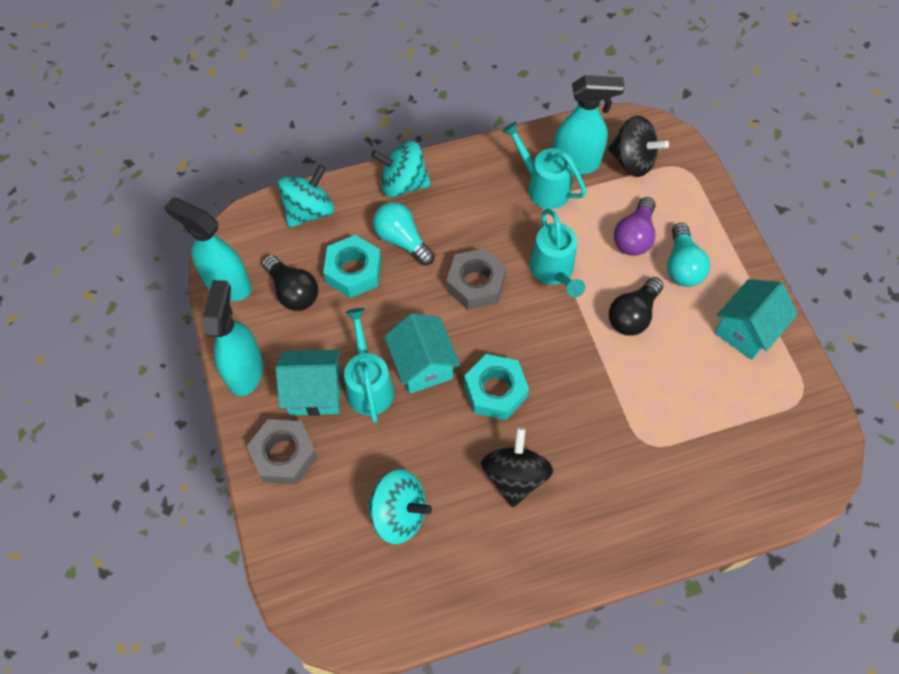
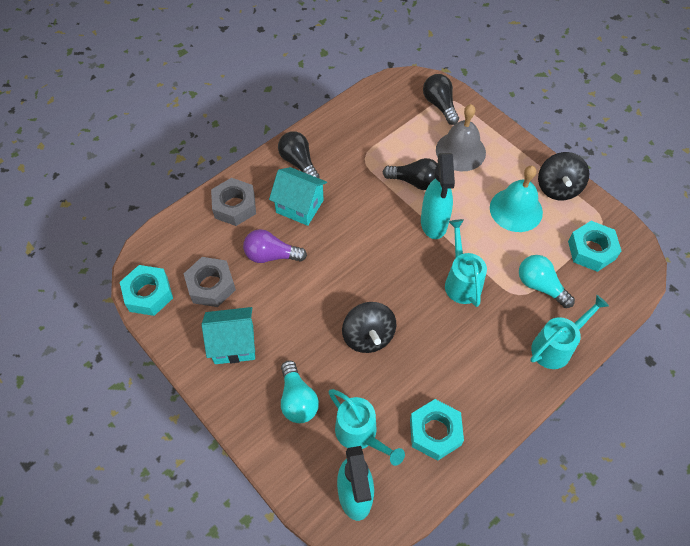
black light bulb: [262,255,318,311] [609,277,664,336] = 2 -> [278,131,320,178] [383,158,438,190] [423,74,459,125] = 3
grey bell: none = 0 -> [436,104,486,171] = 1
turquoise bell: none = 0 -> [490,166,543,232] = 1
turquoise house: [276,350,340,416] [384,313,460,394] [714,279,798,360] = 3 -> [202,307,255,364] [269,167,327,226] = 2
turquoise nut: [323,235,381,298] [464,354,529,420] = 2 -> [120,265,173,316] [410,399,464,461] [568,221,621,272] = 3
turquoise spinning top: [278,165,334,228] [367,469,432,544] [371,141,431,198] = 3 -> none = 0
turquoise spray bottle: [164,197,252,301] [203,280,263,396] [553,75,625,175] = 3 -> [337,446,374,521] [421,153,455,239] = 2

